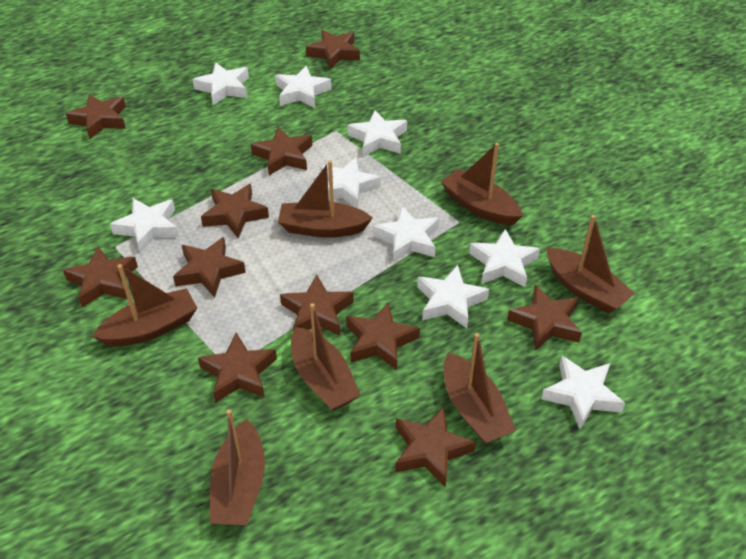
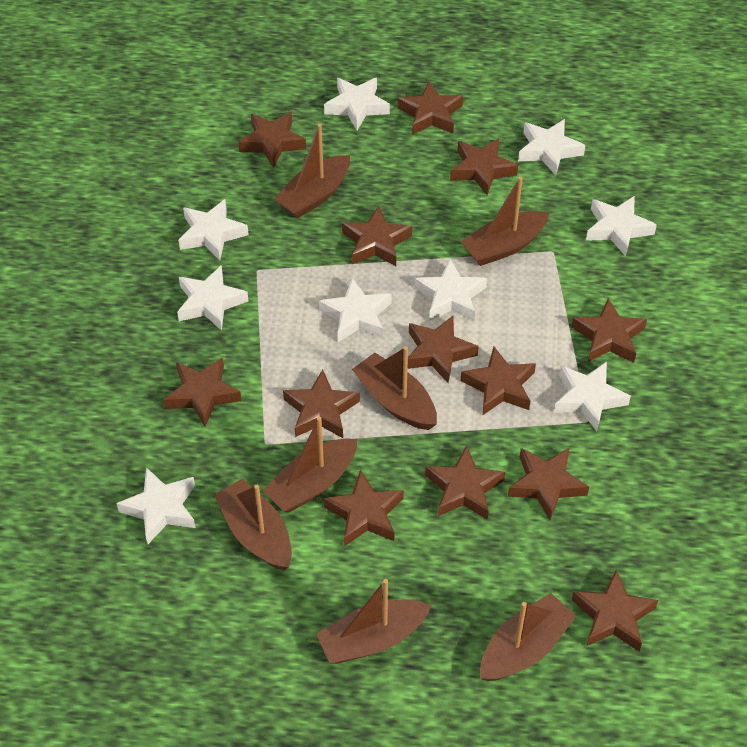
brown star: [63,246,138,308] [66,94,126,139] [173,237,246,298] [198,333,277,403] [201,184,269,239] [251,127,312,175] [280,275,353,335] [306,30,360,69] [346,303,420,370] [395,407,476,488] [507,285,582,351] = 11 -> [164,357,242,427] [238,112,306,168] [283,369,360,438] [323,470,404,546] [342,206,412,266] [398,81,463,135] [407,316,479,384] [425,445,505,520] [450,138,518,195] [461,347,536,415] [508,448,589,520] [571,298,647,363] [572,570,658,651] = 13

